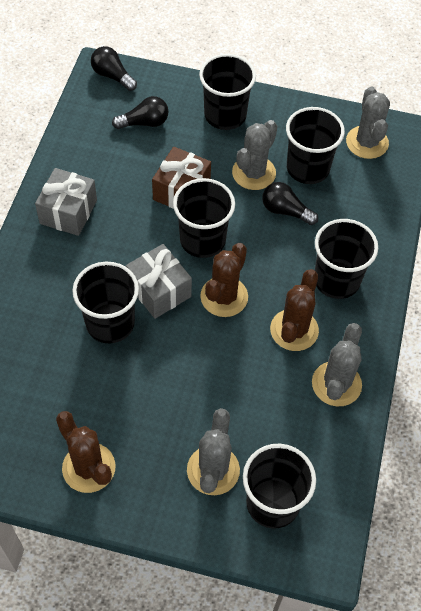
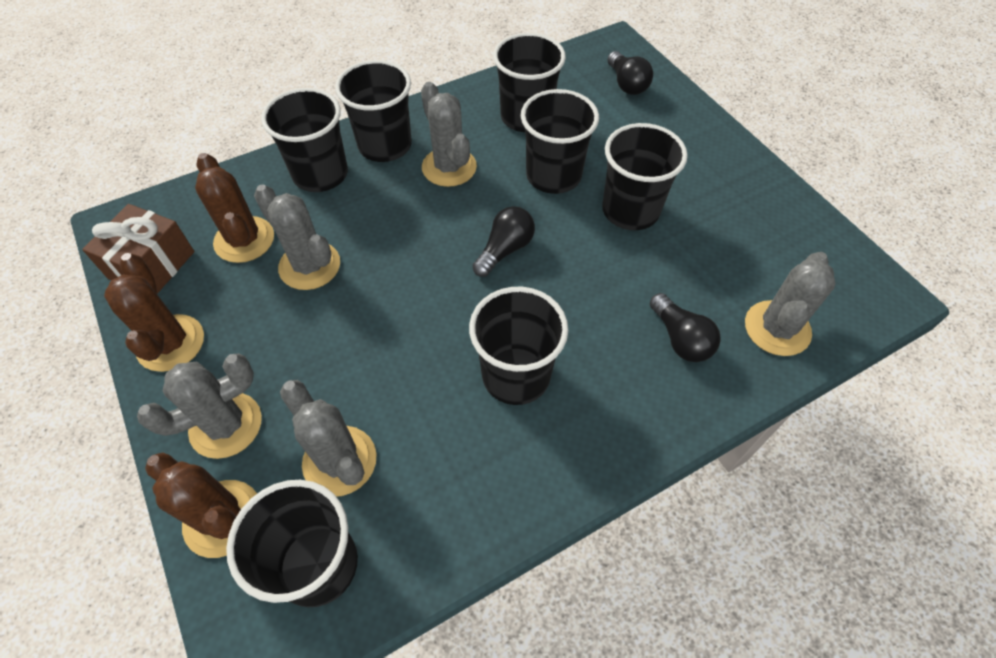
black cup: [72,262,139,343] [173,178,235,258] [199,54,256,130] [243,444,316,529] [286,107,345,184] [315,219,378,299] = 6 -> [226,480,358,607] [261,88,348,192] [335,60,412,162] [469,287,568,405] [493,33,566,132] [521,89,599,194] [602,123,688,230] = 7
grey cactus: [187,408,240,495] [232,120,277,190] [312,323,362,406] [346,87,390,159] = 4 -> [137,353,262,459] [254,184,340,290] [280,380,377,496] [421,82,477,187] [745,252,835,356] = 5
grey gift: [35,168,97,236] [126,244,192,319] = 2 -> none = 0

